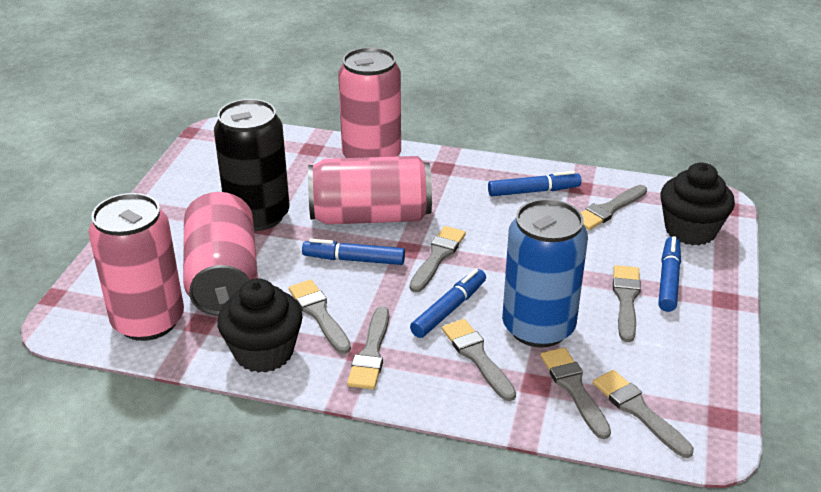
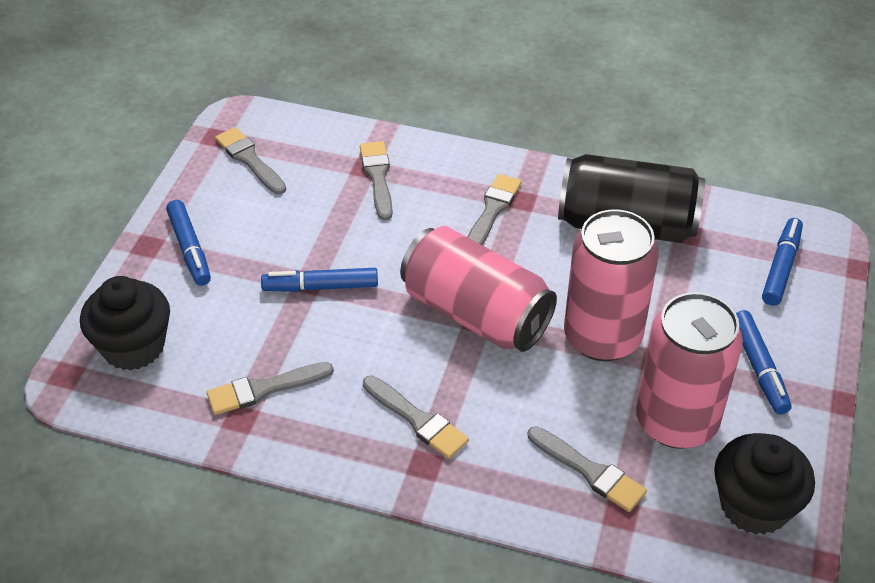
blue can: [502,199,588,348] = 1 -> none = 0
grey brush: [289,279,351,354] [347,306,389,389] [410,226,466,292] [442,319,516,401] [540,347,611,439] [581,185,647,230] [593,370,694,458] [613,265,641,342] = 8 -> [207,362,334,415] [215,127,286,195] [360,141,393,220] [363,376,469,459] [467,174,522,245] [528,426,647,512] = 6
pink can: [88,193,184,341] [183,192,258,316] [308,156,432,224] [338,47,401,158] = 4 -> [400,226,557,352] [564,209,659,361] [636,292,743,449] = 3

